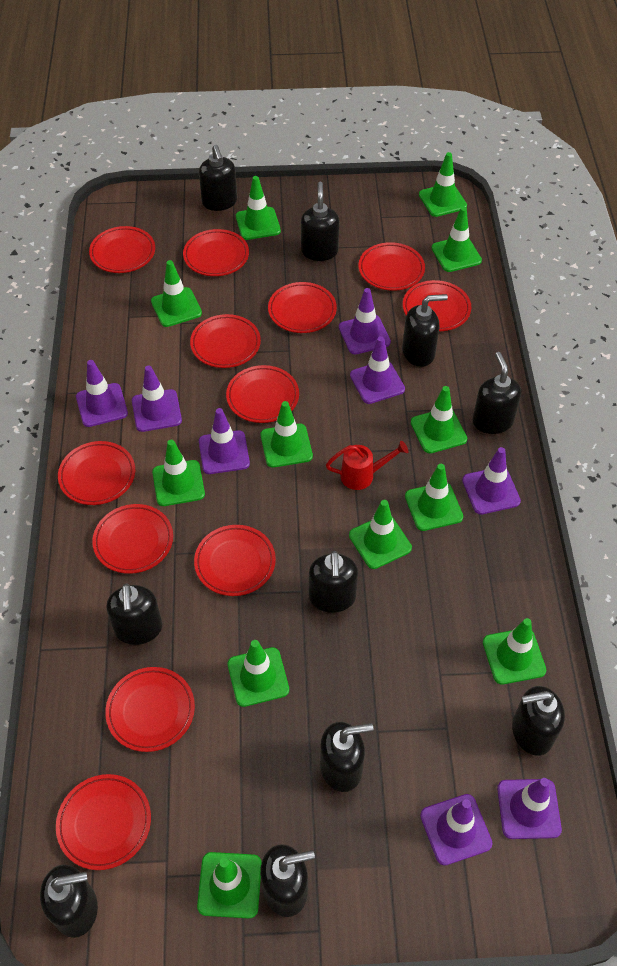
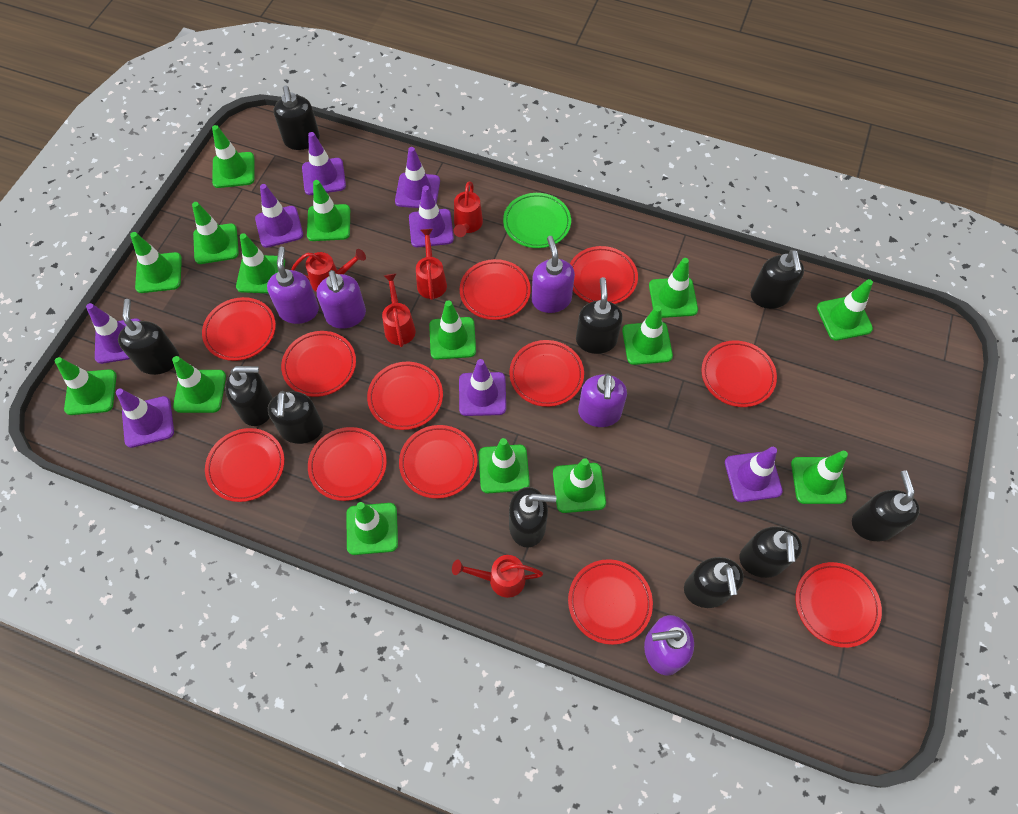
green plate: none = 0 -> [503,193,571,248] = 1
green traffic cone: [151,260,202,327] [152,440,205,506] [197,852,262,918] [228,640,289,707] [236,176,281,240] [261,401,313,467] [349,500,412,569] [405,464,463,531] [411,386,467,454] [419,152,467,217] [432,207,482,272] [483,618,546,684] = 12 -> [55,357,117,415] [130,232,182,293] [172,356,226,413] [192,202,239,264] [212,125,254,188] [236,233,285,293] [307,180,350,241] [347,502,398,555] [429,300,476,360] [478,438,530,493] [553,458,606,513] [622,306,673,365] [649,258,698,318] [791,451,848,504] [817,279,873,341] = 15
purple soap dispenser: none = 0 -> [267,247,319,324] [317,270,366,329] [532,236,575,313] [578,373,627,427] [644,615,694,675] = 5
red watering can: [326,441,408,490] = 1 -> [291,249,366,292] [382,274,416,347] [416,229,447,300] [452,555,543,598] [454,181,483,237] = 5

